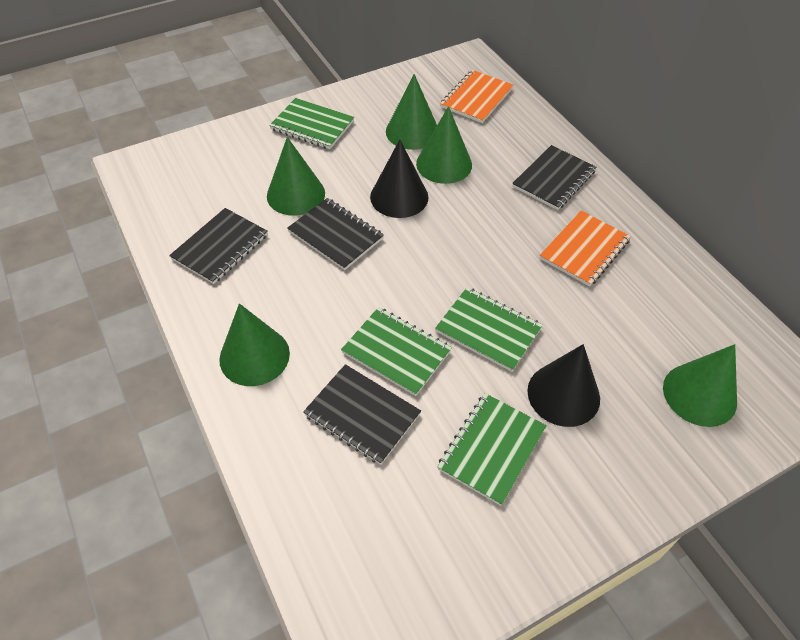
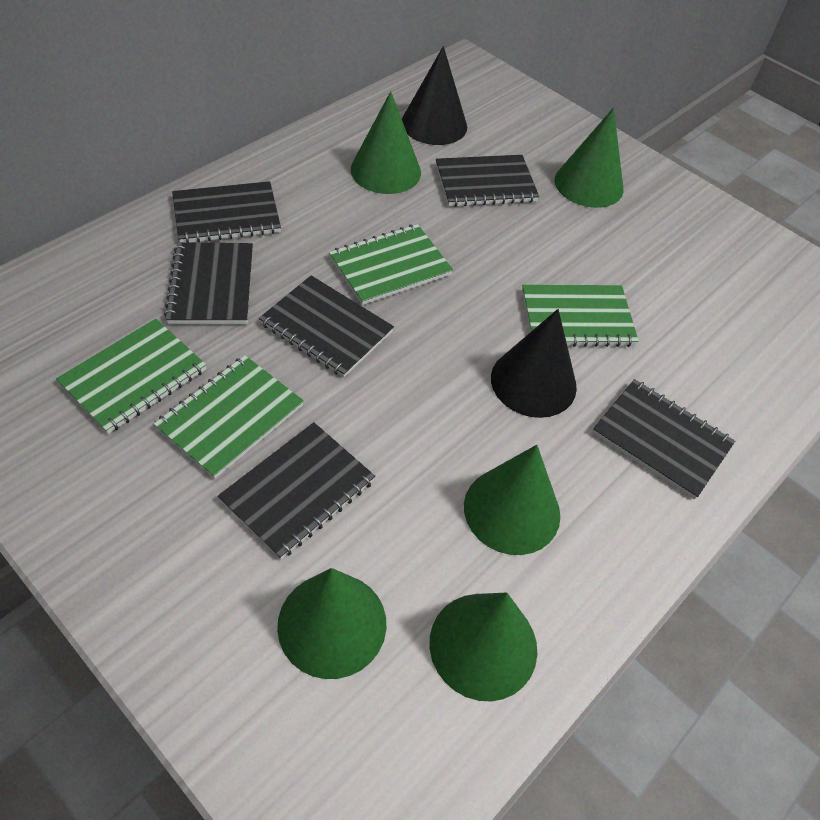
black notebook: [169,208,268,284] [287,198,384,270] [303,364,421,465] [512,145,596,210] = 4 -> [164,242,253,324] [172,181,281,243] [218,422,375,560] [259,275,394,378] [436,155,539,207] [592,379,735,499] = 6
orange notebook: [440,70,514,123] [540,211,631,287] = 2 -> none = 0

